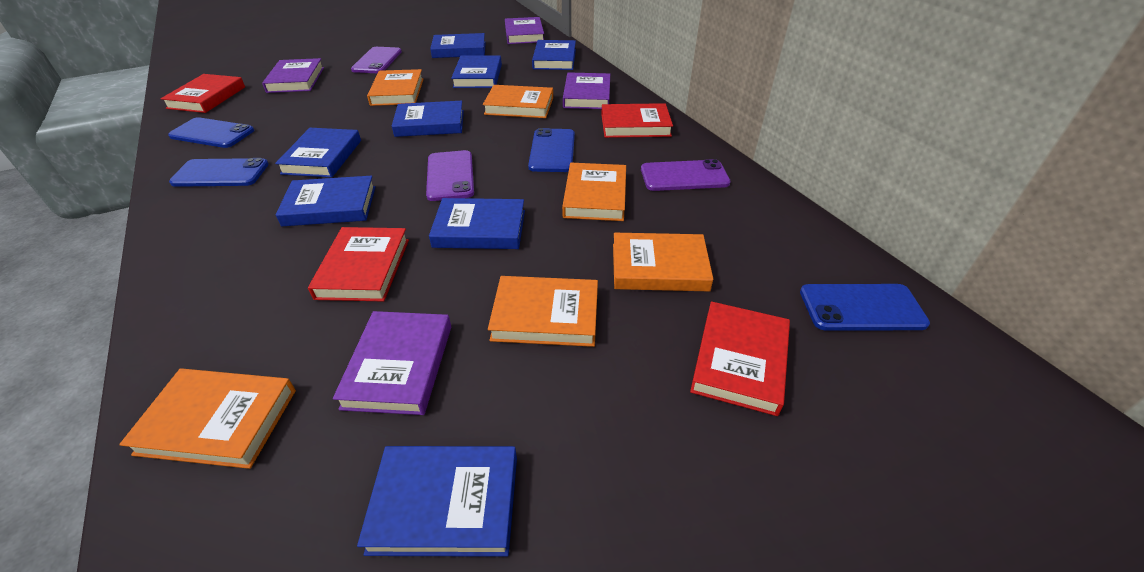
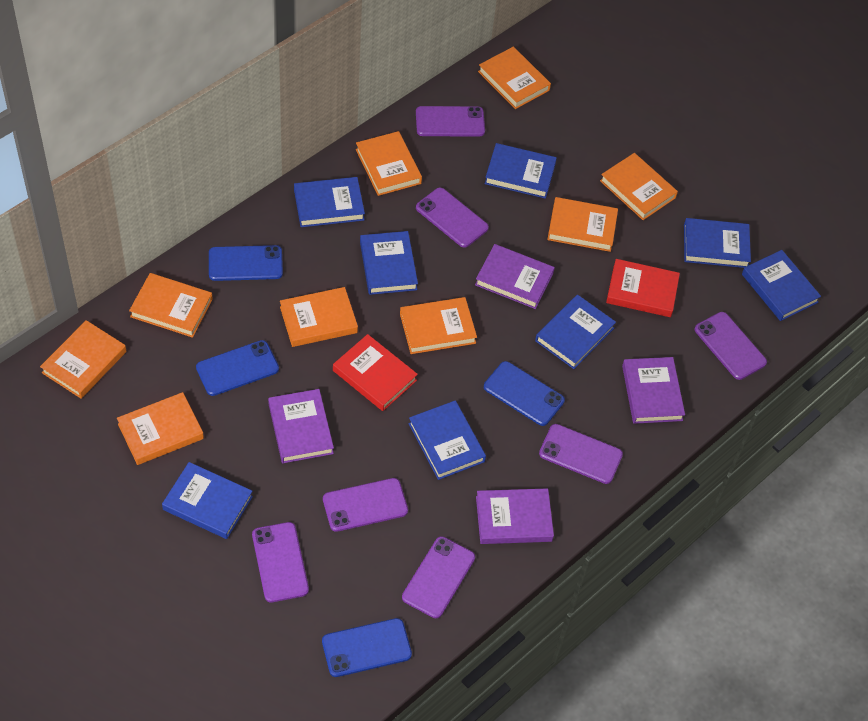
orange book: [119,368,296,469] [367,69,424,106] [483,85,553,118] [488,276,598,347] [562,163,626,221] [613,233,713,291] = 6 -> [40,320,126,398] [117,392,204,465] [129,273,213,338] [280,287,358,347] [356,131,422,196] [400,297,477,354] [478,47,551,109] [547,197,618,252] [600,153,678,220] = 9
purple phone: [351,47,402,73] [426,150,474,201] [641,159,731,191] = 3 -> [252,522,309,602] [323,478,408,532] [402,536,475,618] [416,106,485,136] [416,188,489,248] [539,424,623,484] [695,312,767,380] = 7
red book: [161,74,245,113] [308,227,409,301] [601,103,673,138] [690,301,790,416] = 4 -> [333,334,418,411] [606,259,680,317] = 2

